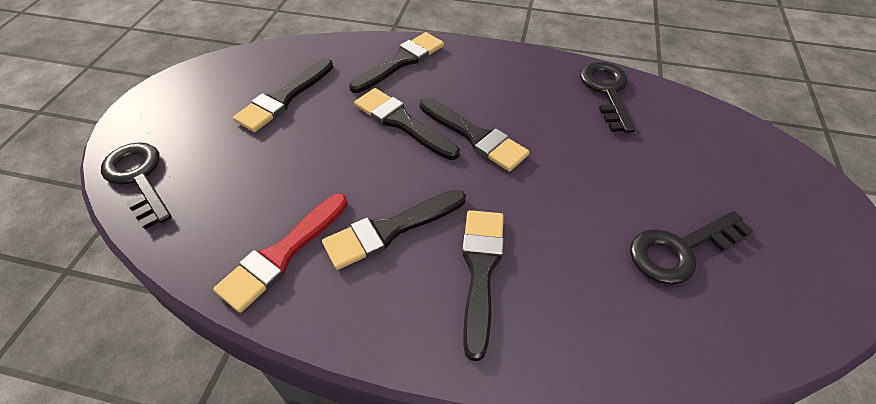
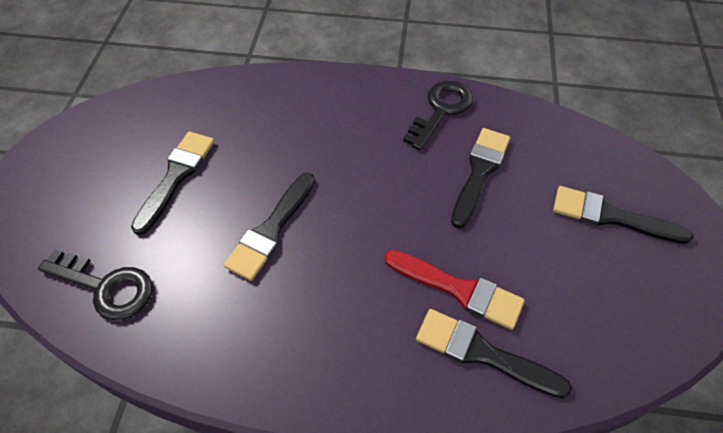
black brush: [233,59,333,132] [322,190,466,270] [349,32,444,93] [354,88,460,160] [420,98,530,172] [462,210,504,361] = 6 -> [131,132,214,235] [224,173,315,281] [416,309,572,398] [451,128,510,229] [553,186,694,244] = 5
black key: [101,142,172,229] [580,62,635,133] [630,211,753,285] = 3 -> [38,249,152,320] [403,81,473,150] = 2

